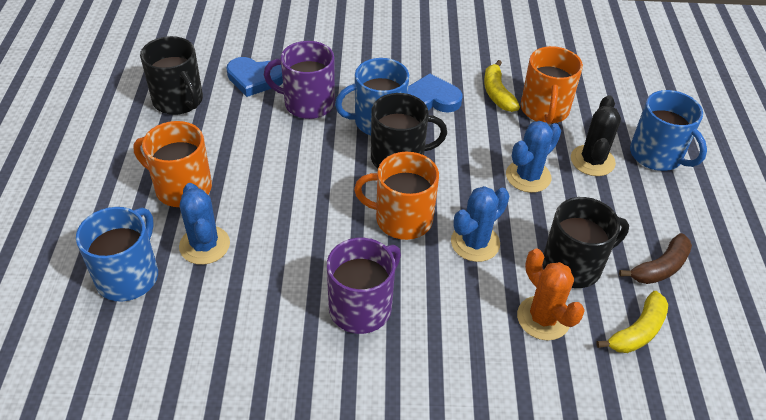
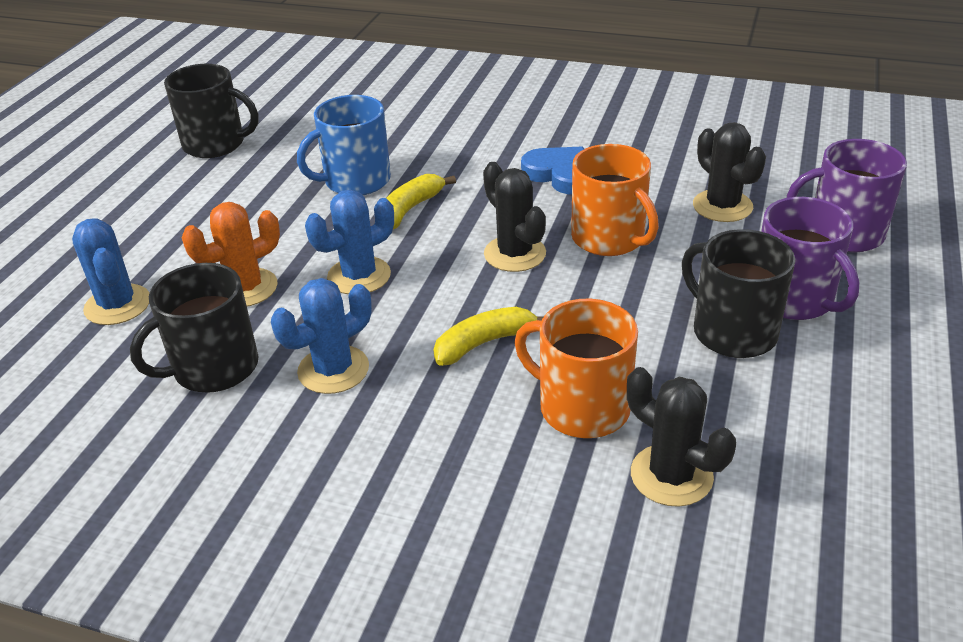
black cactus: [571,95,621,176] = 1 -> [483,162,546,272] [627,367,736,507] [693,122,766,222] = 3
blue heart: [226,57,283,97] [408,74,463,113] = 2 -> [521,147,584,194] = 1
blue mug: [76,207,158,301] [335,58,409,135] [630,90,707,171] = 3 -> [297,95,391,195] = 1
brown banana: [619,233,692,284] = 1 -> none = 0
orange mug: [133,121,212,207] [354,152,439,240] [520,46,583,124] = 3 -> [515,299,638,438] [571,144,659,256] = 2

